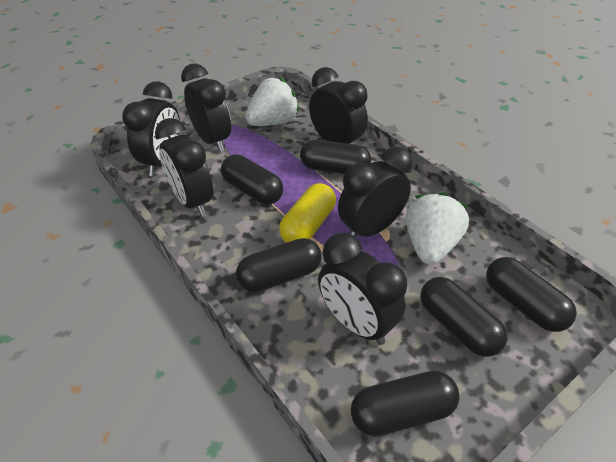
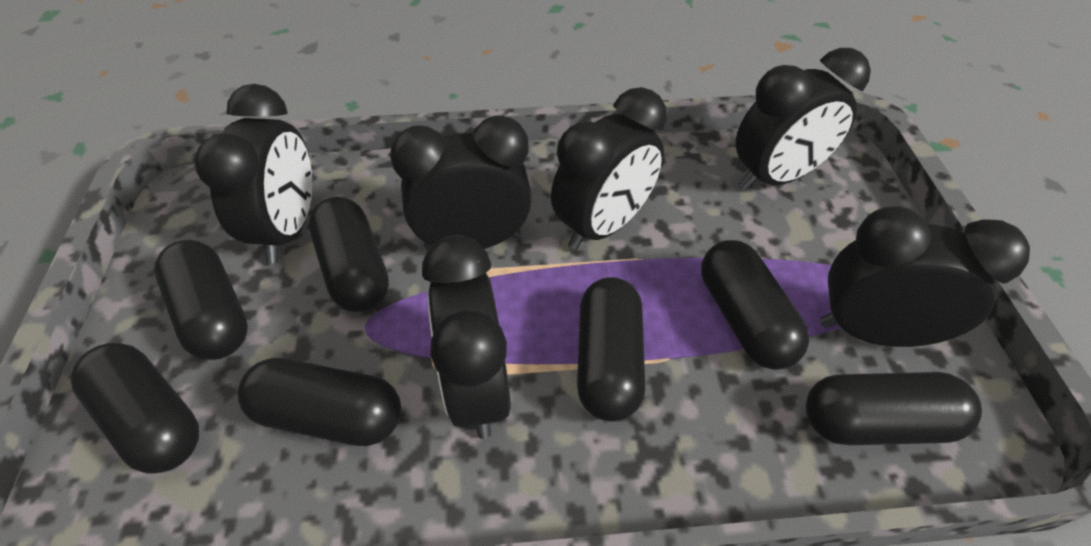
black capsule: [221,154,283,204] [236,238,322,292] [300,140,371,174] [351,371,459,437] [421,277,507,357] [486,257,577,332] = 6 -> [71,343,199,473] [155,240,248,360] [237,358,401,446] [309,197,389,312] [577,277,645,421] [701,240,809,370] [806,372,982,445] = 7
white strawberry: [246,77,299,126] [406,192,469,265] = 2 -> none = 0
yellow capsule: [279,183,336,243] = 1 -> none = 0

